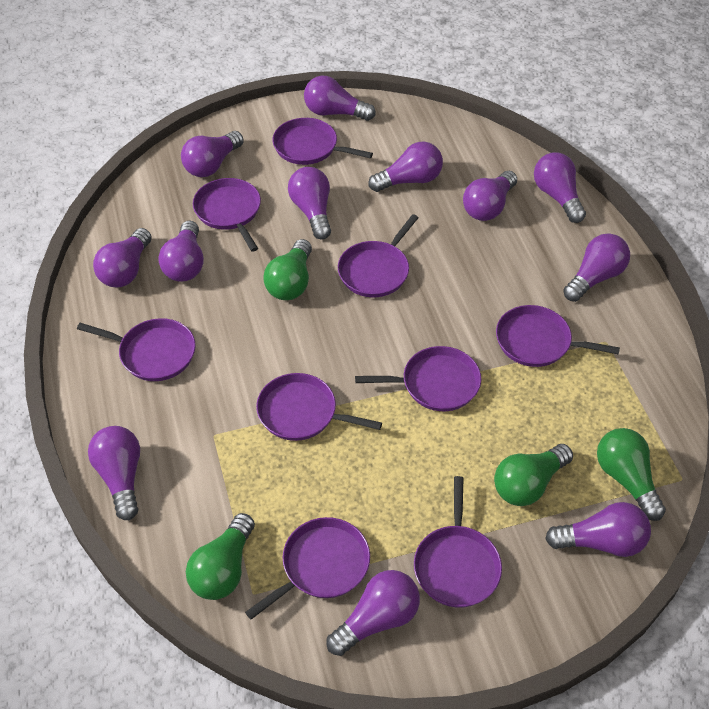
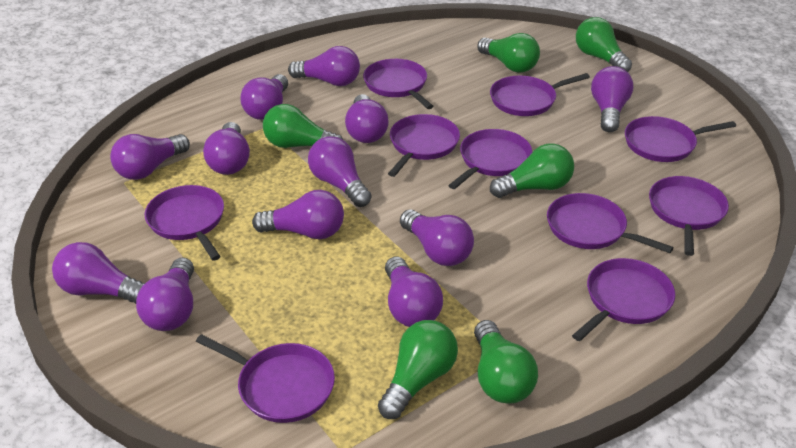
green light bulb: [186,513,255,600] [264,239,312,300] [494,444,573,506] [597,428,666,521] = 4 -> [263,104,343,148] [378,320,458,419] [474,320,538,404] [477,33,540,73] [490,143,574,198] [576,17,632,72] = 6
purple pan: [77,318,196,381] [193,178,261,252] [245,517,370,619] [256,373,382,441] [272,118,373,165] [338,214,418,297] [355,346,481,411] [414,476,502,608] [496,305,620,367] = 9 -> [145,185,224,261] [196,334,335,423] [363,59,434,109] [388,114,460,177] [448,129,532,189] [490,73,590,116] [547,193,674,253] [572,258,675,341] [625,116,736,162] [649,176,729,256] = 10

